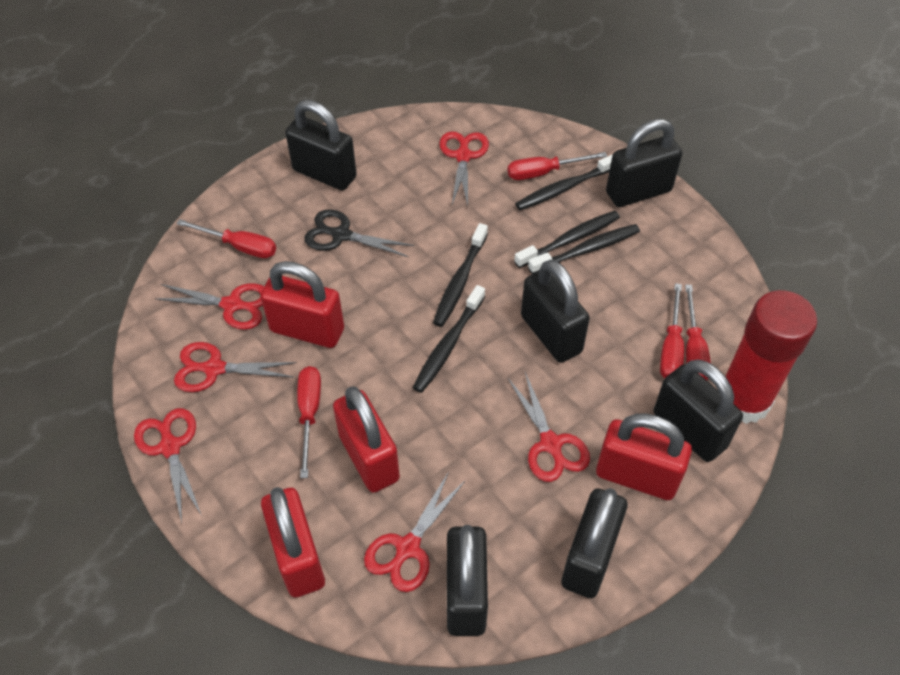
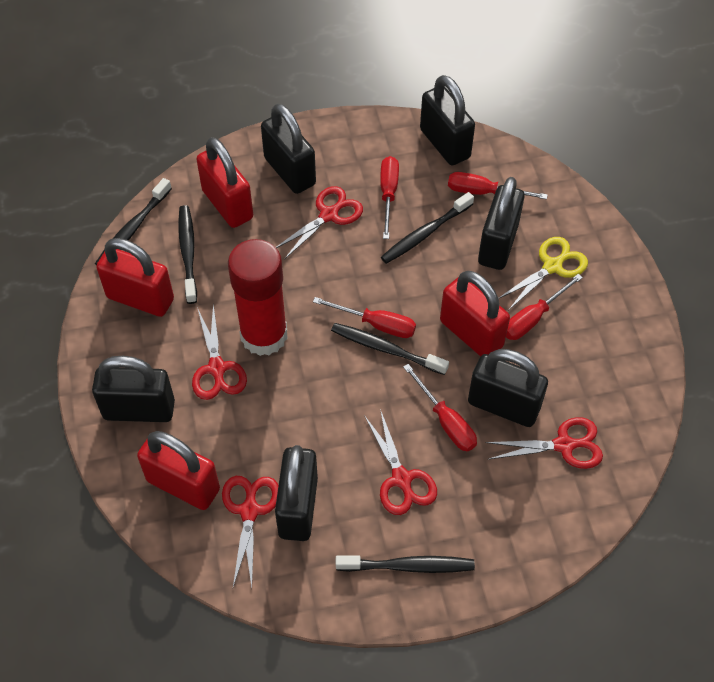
black scissors: [304,209,414,257] = 1 -> none = 0
red scissors: [134,408,202,523] [155,283,264,330] [174,342,297,392] [364,472,466,592] [439,131,489,206] [508,372,590,482] = 6 -> [192,304,247,400] [222,476,279,587] [276,186,363,260] [364,409,437,515] [485,417,603,469] = 5
yellow scissors: none = 0 -> [498,237,588,311] = 1

